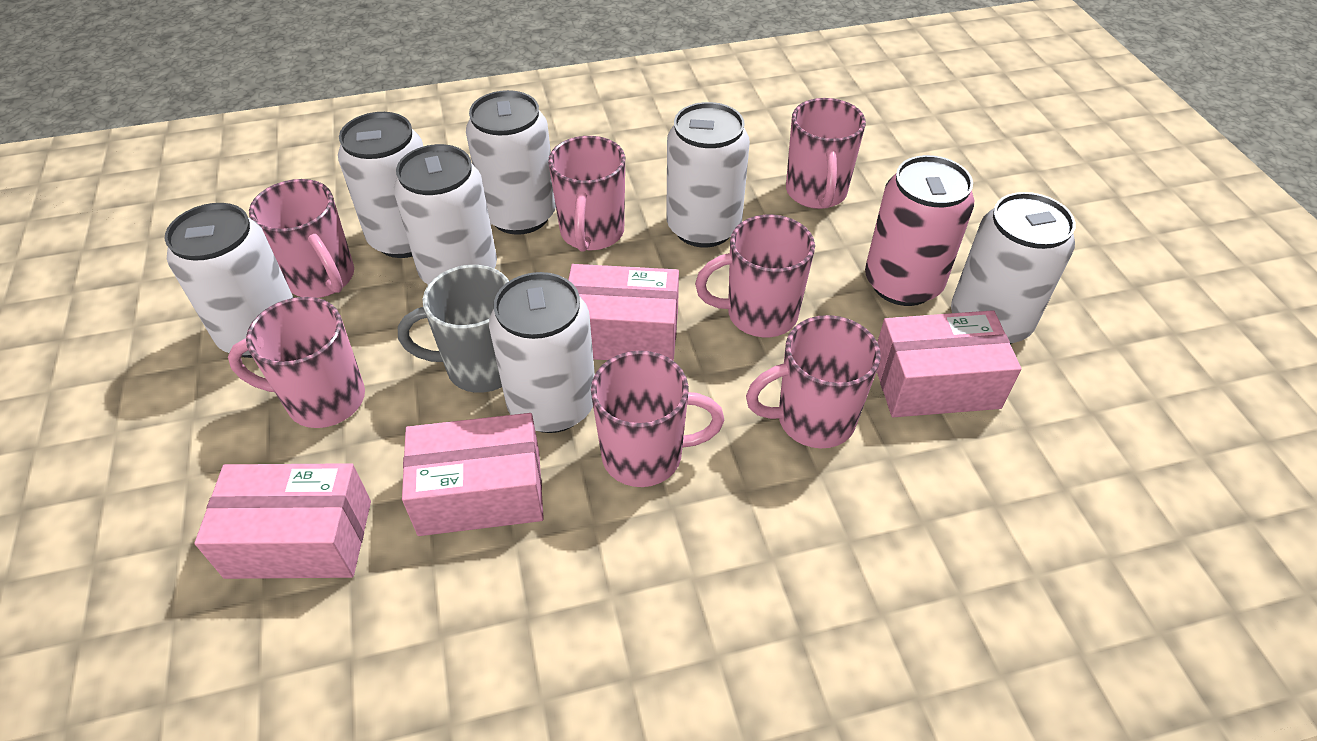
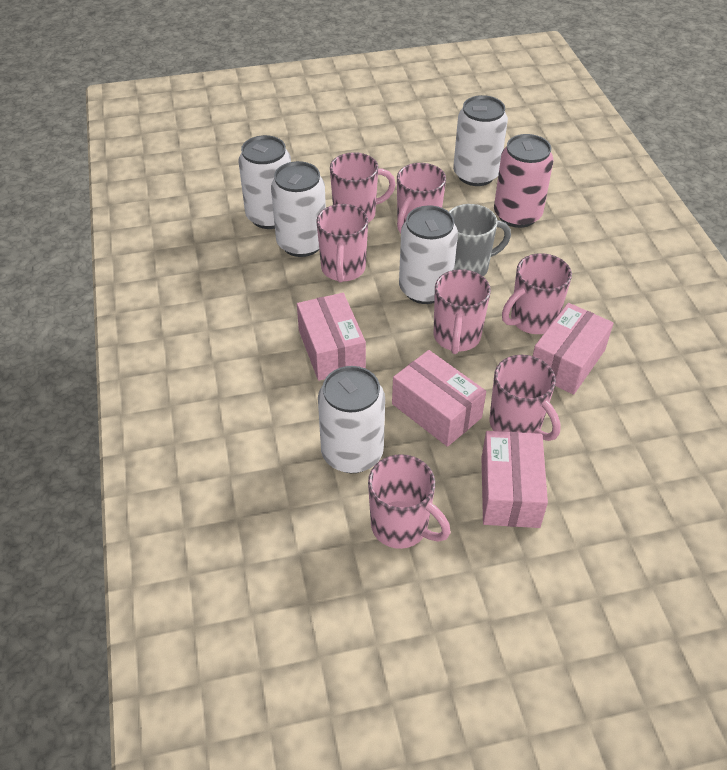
white can: [165,203,294,358] [338,112,423,258] [394,144,497,285] [466,90,556,235] [489,272,595,433] [666,102,750,247] [951,192,1076,344] = 7 -> [238,135,291,229] [271,161,326,257] [318,366,385,473] [399,205,458,304] [453,95,508,186] = 5

